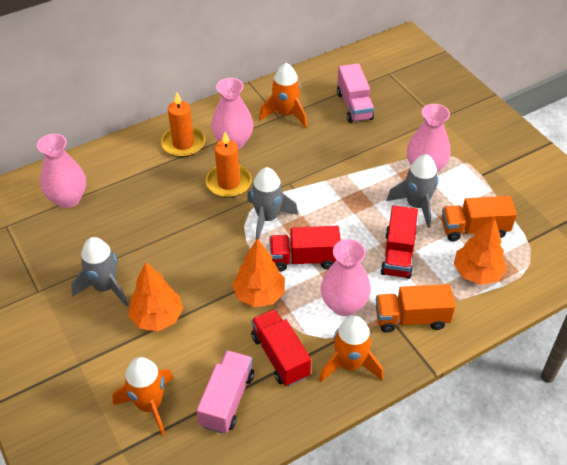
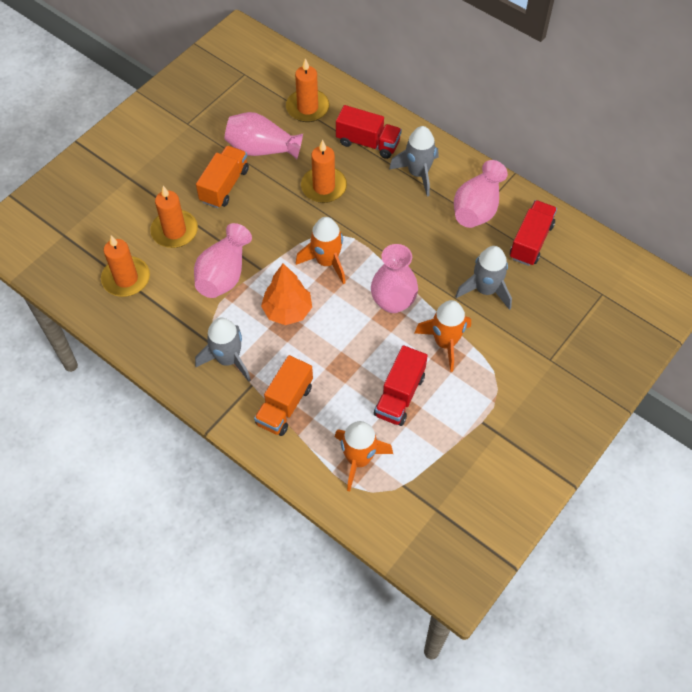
orange candle: [161,92,205,157] [206,132,252,198] = 2 -> [101,235,150,297] [150,186,198,248] [286,58,329,122] [301,140,347,203] = 4
orange tree: [128,262,183,331] [232,238,285,307] [454,216,507,285] = 3 -> [261,263,312,325] = 1
pink truck: [197,350,254,434] [337,64,374,123] = 2 -> none = 0

